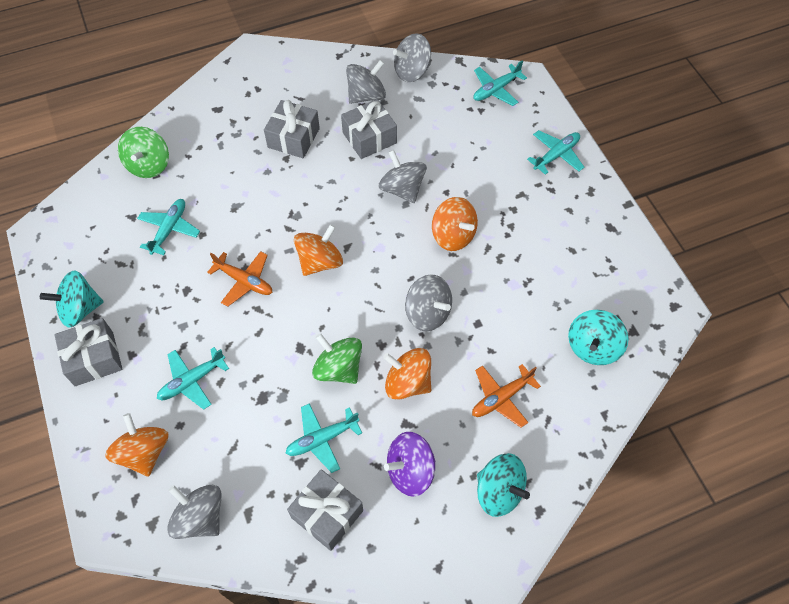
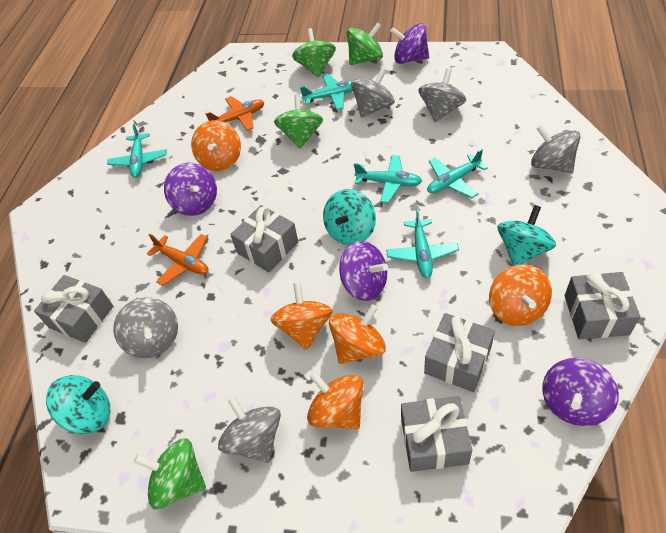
green spinning top: [118,127,169,178] [312,333,362,384] = 2 -> [134,438,206,510] [274,94,323,149] [292,28,336,78] [347,22,383,65] = 4
grey gift: [54,318,123,386] [264,100,320,158] [287,469,363,551] [341,99,397,159] = 4 -> [34,275,113,343] [230,205,298,272] [401,396,472,472] [424,313,495,392] [564,272,640,339] = 5
orange spinning top: [105,413,168,477] [294,224,343,276] [383,348,431,400] [432,197,478,251] = 4 -> [191,120,241,171] [270,282,333,350] [307,371,363,429] [329,304,386,364] [489,264,552,326] = 5
purple spinning top: [384,432,435,497] = 1 -> [164,163,217,216] [339,241,388,301] [390,23,429,64] [542,358,619,426] = 4

